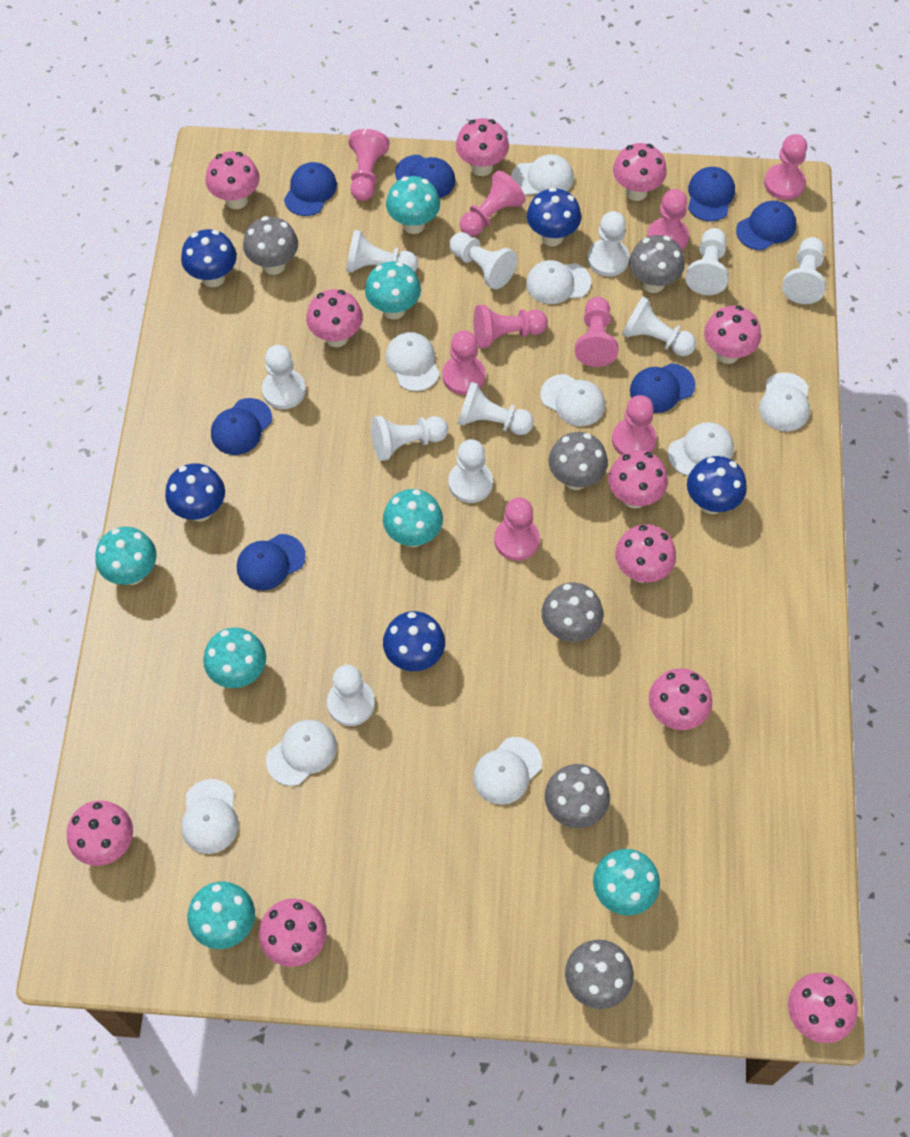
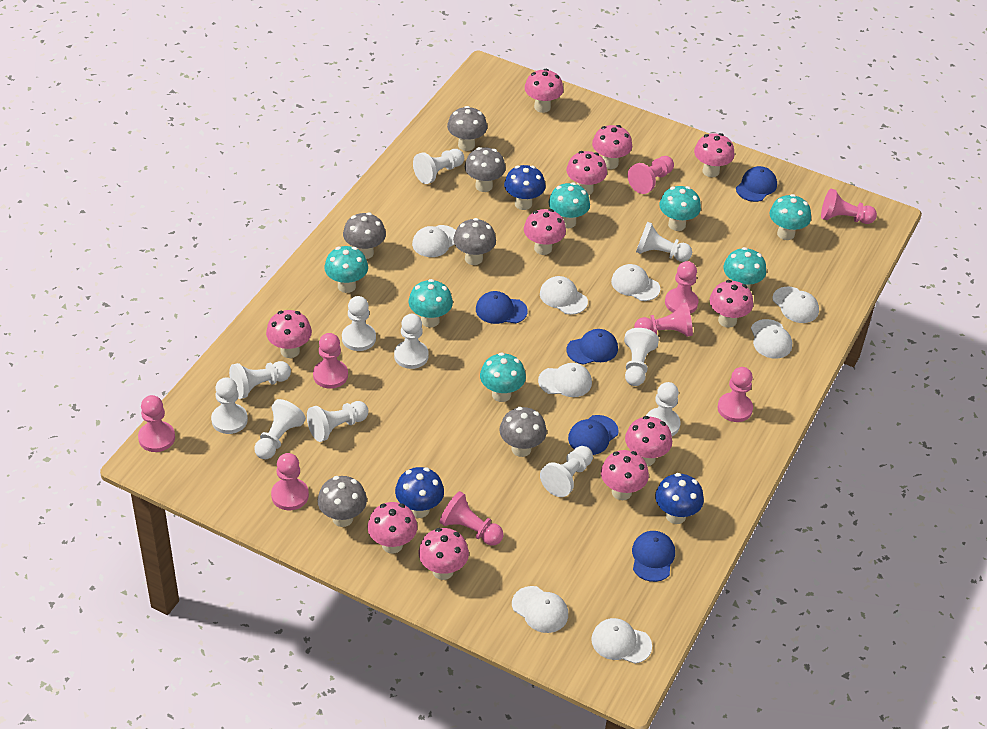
blue cap: [211,398,272,455] [237,534,306,591] [284,162,337,216] [395,155,455,198] [630,363,695,413] [688,167,735,221] [736,201,796,250] = 7 -> [476,291,528,324] [567,329,618,365] [568,415,619,455] [632,531,675,582] [736,166,777,202] = 5
blue mushroom: [165,463,225,522] [181,229,237,287] [383,611,445,671] [527,187,581,246] [687,456,747,514] = 5 -> [395,467,444,518] [504,165,545,210] [655,473,704,524] = 3
white cap: [181,779,239,854] [266,720,337,786] [386,332,440,391] [473,737,542,805] [511,154,574,195] [526,260,591,304] [540,374,605,426] [668,422,734,476] [759,372,810,431] = 9 -> [412,225,456,257] [512,586,568,633] [538,363,592,397] [540,276,588,315] [591,618,652,664] [611,264,660,301] [751,319,792,358] [772,286,819,323] = 8

